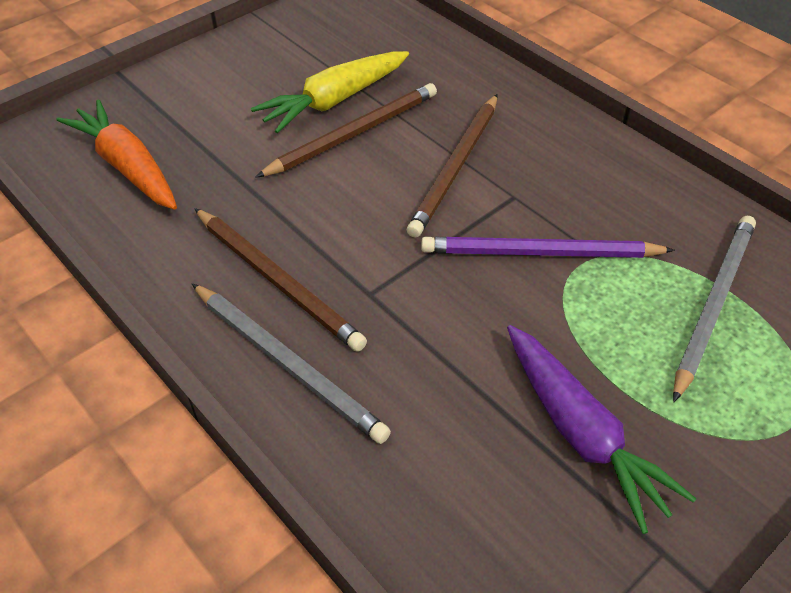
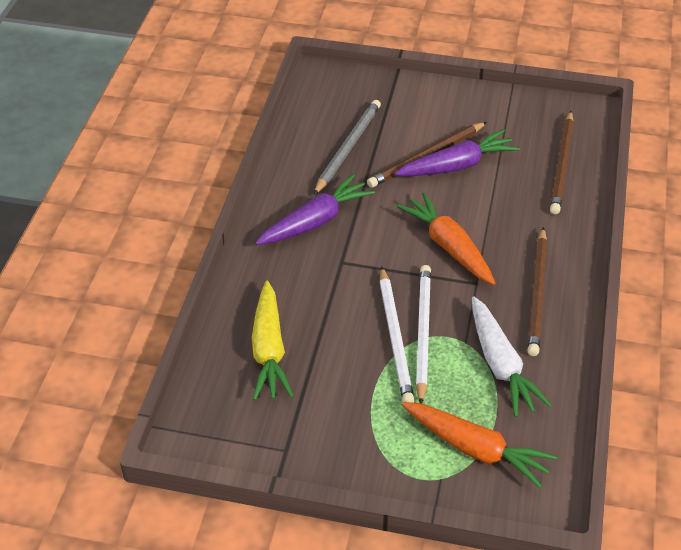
grey pencil: [192,284,391,444] [673,216,756,402] = 2 -> [314,100,381,195] = 1
orange carrot: [57,99,177,210] = 1 -> [396,192,495,285] [402,402,557,488] = 2
purple carrot: [507,325,696,534] = 1 -> [255,174,375,245] [395,129,520,176] = 2
purple pencil: [421,237,675,258] = 1 -> none = 0
white carrot: none = 0 -> [472,296,552,417] = 1
white pencil: none = 0 -> [380,267,415,403] [416,265,431,403] = 2

